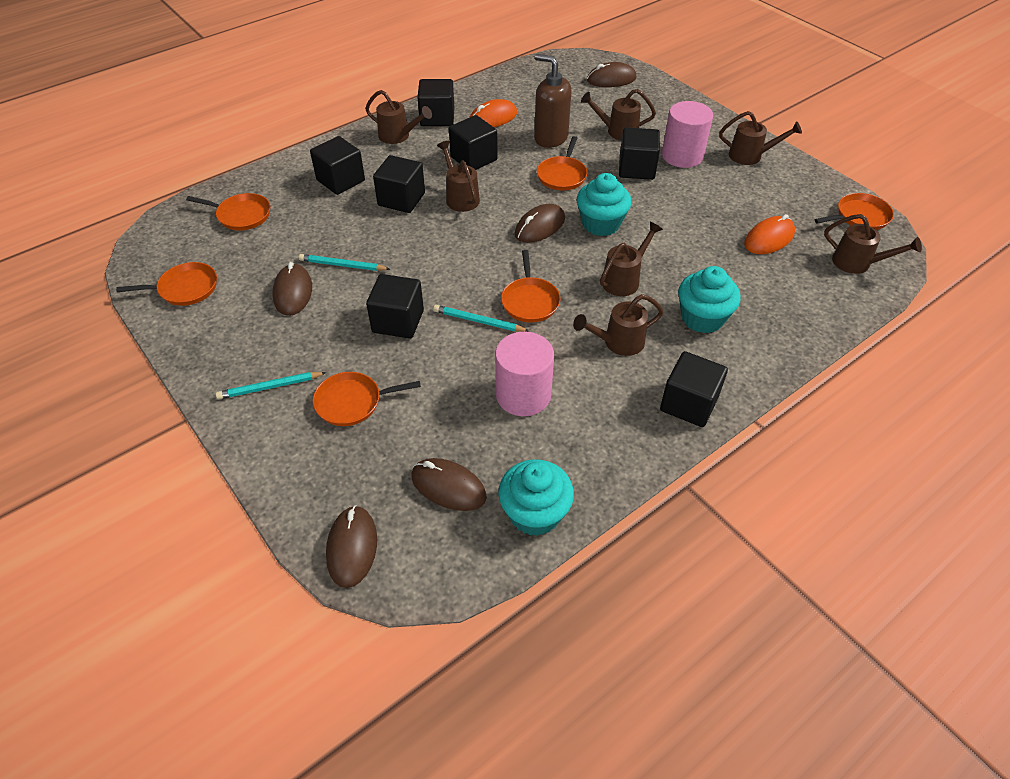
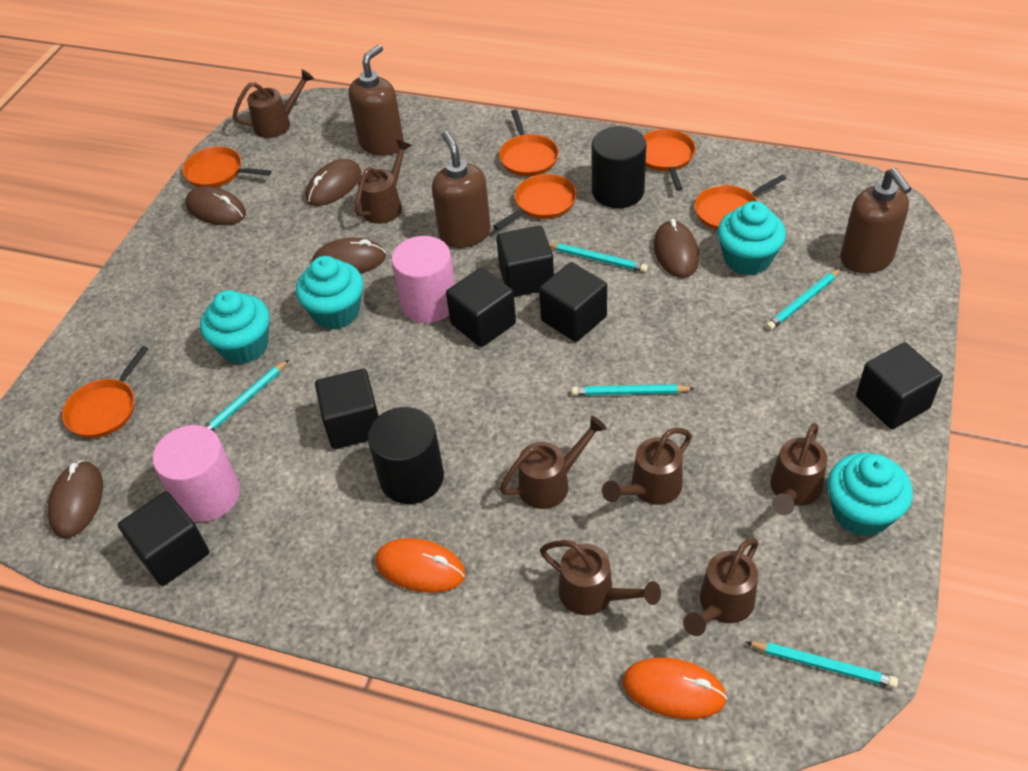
black cube: [310,136,365,195] [366,274,424,339] [373,155,425,213] [417,79,454,126] [449,115,498,170] [619,127,660,180] [660,351,728,427] = 7 -> [118,492,209,586] [315,369,379,449] [446,267,516,347] [496,226,554,297] [539,262,607,342] [856,342,943,429] = 6
black cylinder: none = 0 -> [368,407,444,504] [592,126,647,208] = 2
brown soap dispenser: [534,54,572,148] = 1 -> [348,45,404,156] [432,131,491,248] [840,168,912,273] = 3
turquoise cupcake: [498,459,574,536] [577,173,631,236] [678,266,741,333] = 3 -> [200,290,270,364] [296,256,363,329] [717,201,786,275] [827,453,913,537] = 4
turquoise pencil: [216,372,327,399] [299,254,390,271] [433,305,529,332] = 3 -> [204,359,289,431] [549,243,648,272] [572,384,695,396] [746,641,898,688] [766,268,842,330] = 5

